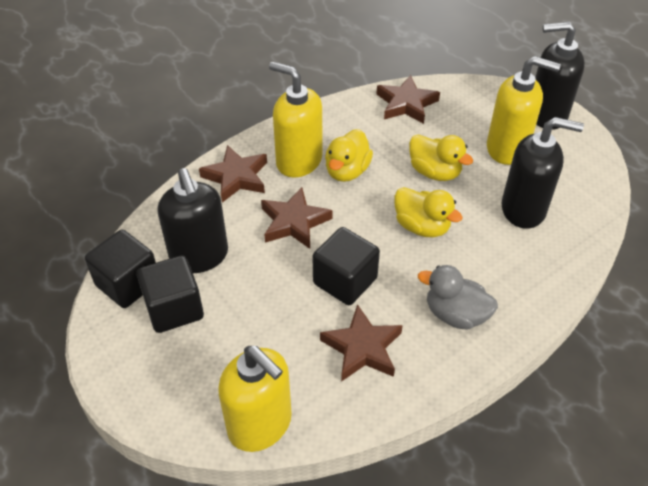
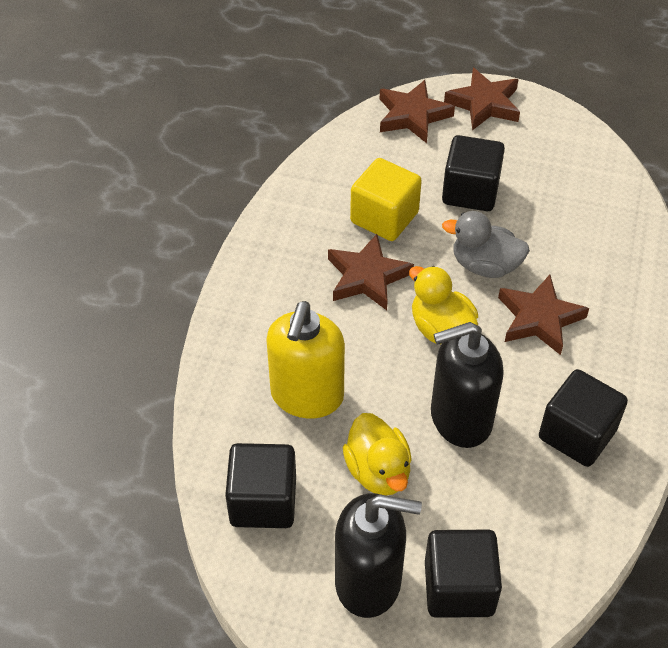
black cube: [85,229,156,308] [137,255,204,333] [312,227,380,305] = 3 -> [225,443,296,528] [425,530,502,618] [442,135,505,211] [539,369,628,467] = 4
black soap dispenser: [158,168,228,273] [501,117,584,229] [535,22,585,130] = 3 -> [335,493,422,618] [431,322,504,448] = 2
yellow cube: none = 0 -> [350,158,422,241] = 1
yellow duck: [325,129,373,182] [394,187,463,237] [409,134,473,181] = 3 -> [343,413,412,495] [409,266,478,344] = 2
yellow soap dispenser: [218,346,292,452] [269,62,322,178] [487,56,561,165] = 3 -> [266,301,345,418] = 1

